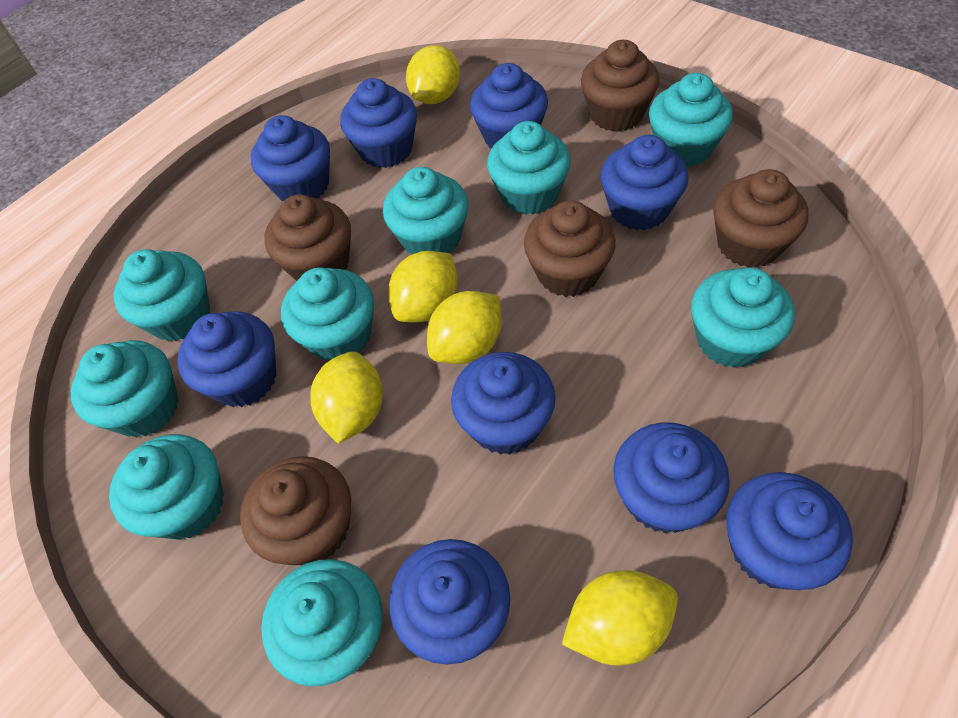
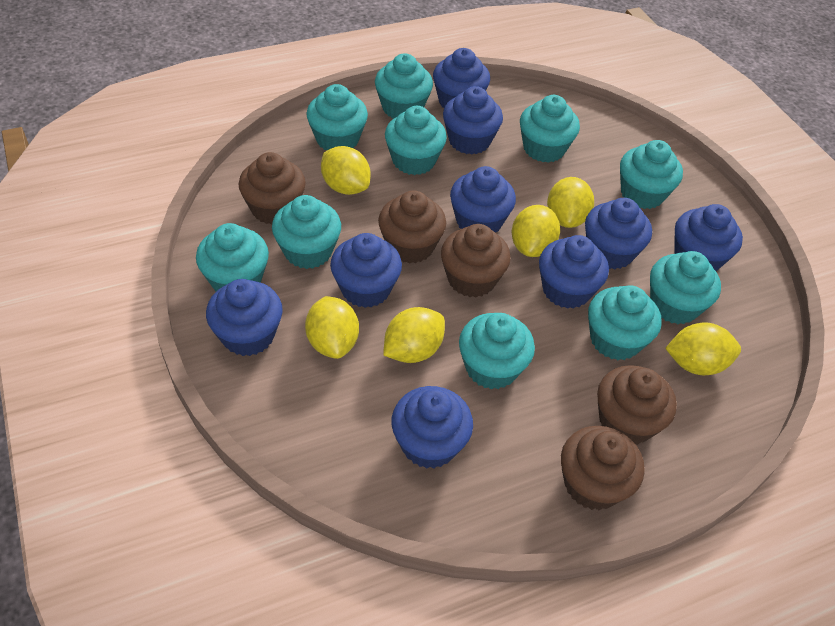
turquoise cupcake: [71,340,179,437] [109,434,224,540] [114,249,210,341] [261,559,383,686] [281,267,374,361] [383,167,468,255] [487,121,571,215] [649,73,733,167] [691,267,795,368] = 9 -> [196,223,269,291] [272,195,341,269] [306,84,368,150] [375,53,433,118] [385,106,447,175] [459,313,535,389] [520,95,580,163] [588,285,662,360] [620,140,683,209] [650,251,721,324] = 10
yellow lemon: [310,351,383,444] [388,251,458,323] [406,45,460,104] [427,291,502,364] [562,570,678,666] = 5 -> [305,296,359,359] [321,146,371,195] [383,307,445,363] [512,205,560,257] [547,177,594,228] [665,322,741,375] = 6

